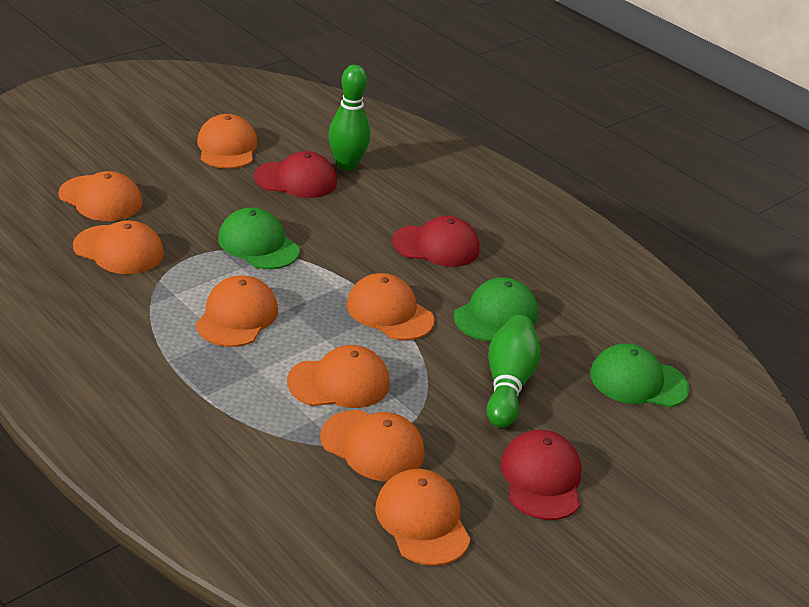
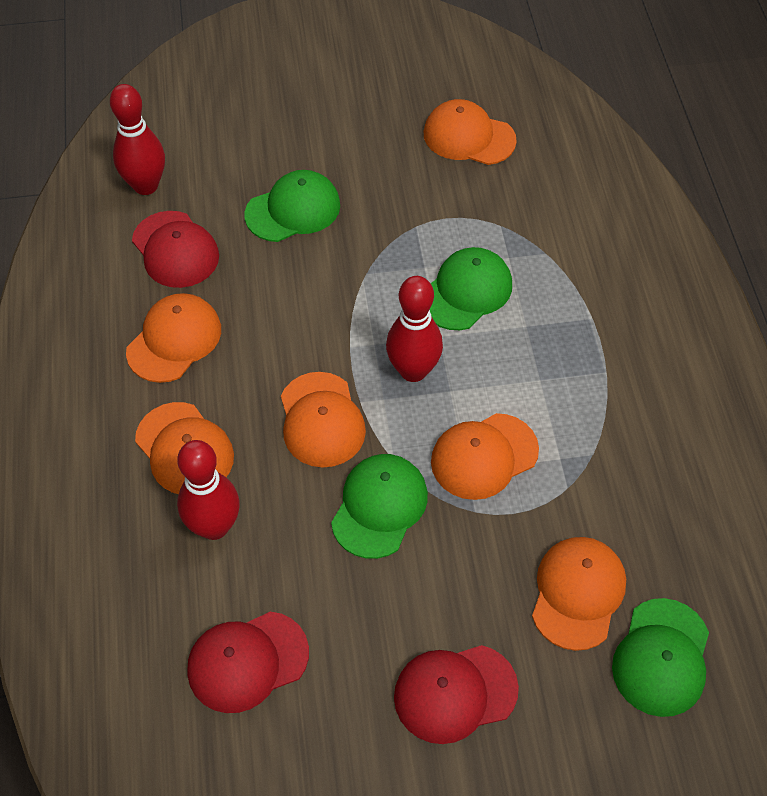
green bowling pin: [328,65,370,170] [487,315,541,428] = 2 -> none = 0
green cap: [218,207,300,269] [453,278,538,342] [590,343,690,407] = 3 -> [244,170,340,242] [331,454,428,559] [429,247,512,330] [612,598,709,717] = 4
orange cap: [58,171,142,221] [73,220,164,274] [196,275,278,347] [197,114,258,169] [287,345,390,408] [320,410,425,481] [346,273,435,340] [375,469,471,566] = 8 -> [126,293,221,383] [135,402,234,494] [281,372,366,468] [424,99,517,165] [431,413,539,500] [532,537,626,651] = 6
red bowling pin: none = 0 -> [110,84,165,195] [177,440,240,540] [386,276,443,382] = 3

